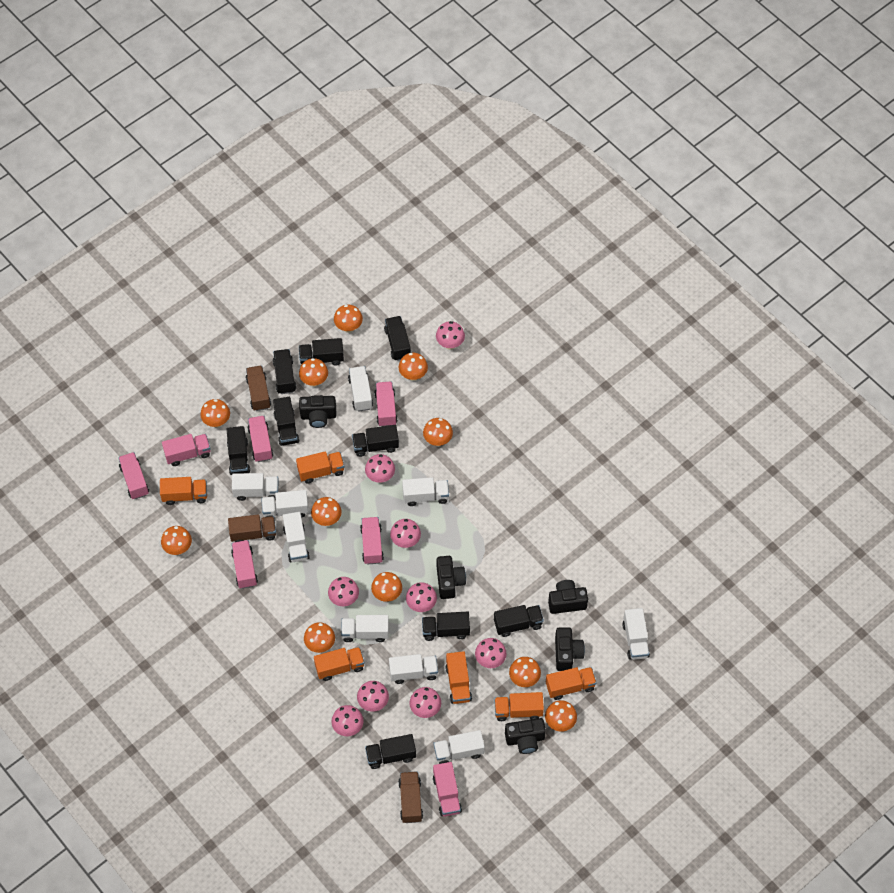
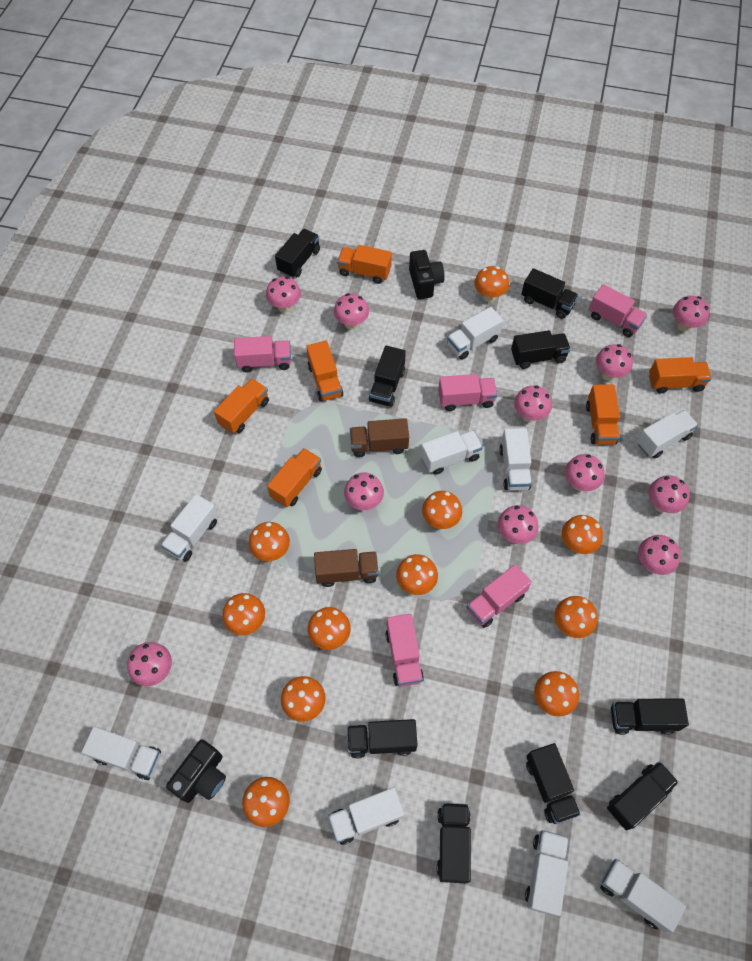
black camera: [299,395,336,428] [437,556,466,599] [505,718,546,754] [548,580,588,614] [555,627,585,671] = 5 -> [166,739,226,803] [409,250,445,299] = 2
brown truck: [228,514,276,542] [245,365,271,411] [398,771,423,823] = 3 -> [314,549,379,587] [350,418,409,457] = 2
pink mushroom: [328,577,359,606] [331,705,364,736] [357,681,389,712] [365,454,395,483] [390,519,421,548] [406,582,437,612] [409,687,441,718] [436,321,465,350] [475,638,507,668] = 9 -> [127,642,172,686] [266,276,301,313] [334,293,369,330] [344,473,384,510] [498,505,538,544] [514,385,552,422] [565,454,605,491] [596,344,633,381] [638,535,681,575] [648,475,690,513] [673,296,710,332] = 11
pink truck: [118,452,149,499] [162,434,211,466] [231,540,258,589] [247,416,273,462] [360,517,384,564] [374,381,398,426] [433,762,462,816] = 7 -> [234,336,291,373] [385,614,424,687] [438,374,497,411] [467,564,532,628] [589,284,647,337] = 5

